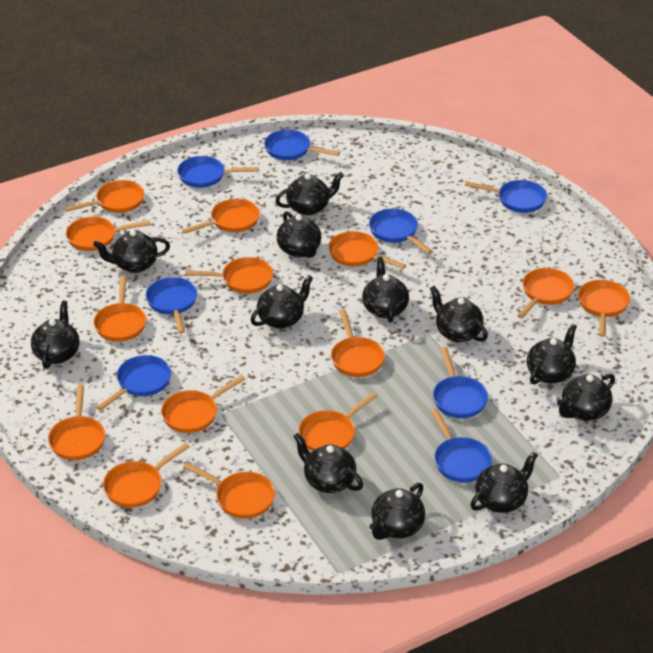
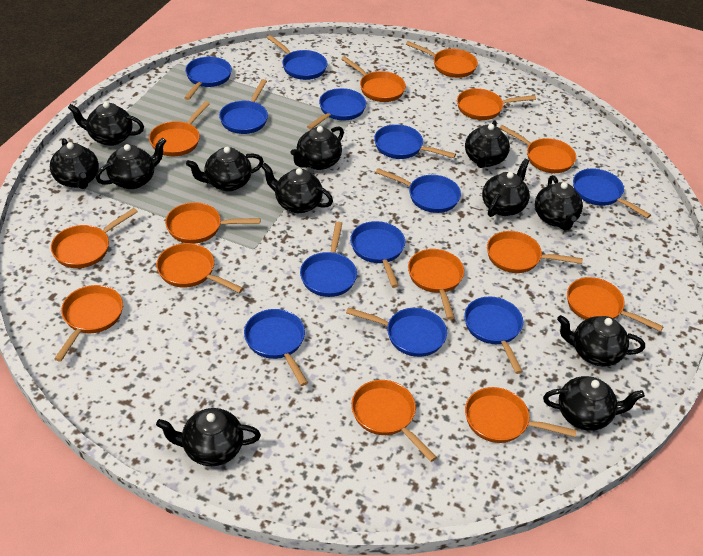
blue pan: [96,355,171,411] [146,277,197,333] [177,156,258,188] [264,130,340,160] [369,209,432,254] [430,408,492,483] [433,347,488,418] [465,180,547,213] = 8 -> [184,56,232,100] [219,79,268,134] [244,309,308,386] [267,35,327,80] [300,222,357,297] [307,88,366,130] [346,307,447,357] [350,221,405,288] [374,124,456,159] [375,168,461,213] [464,296,523,374] [573,168,651,218] = 12

